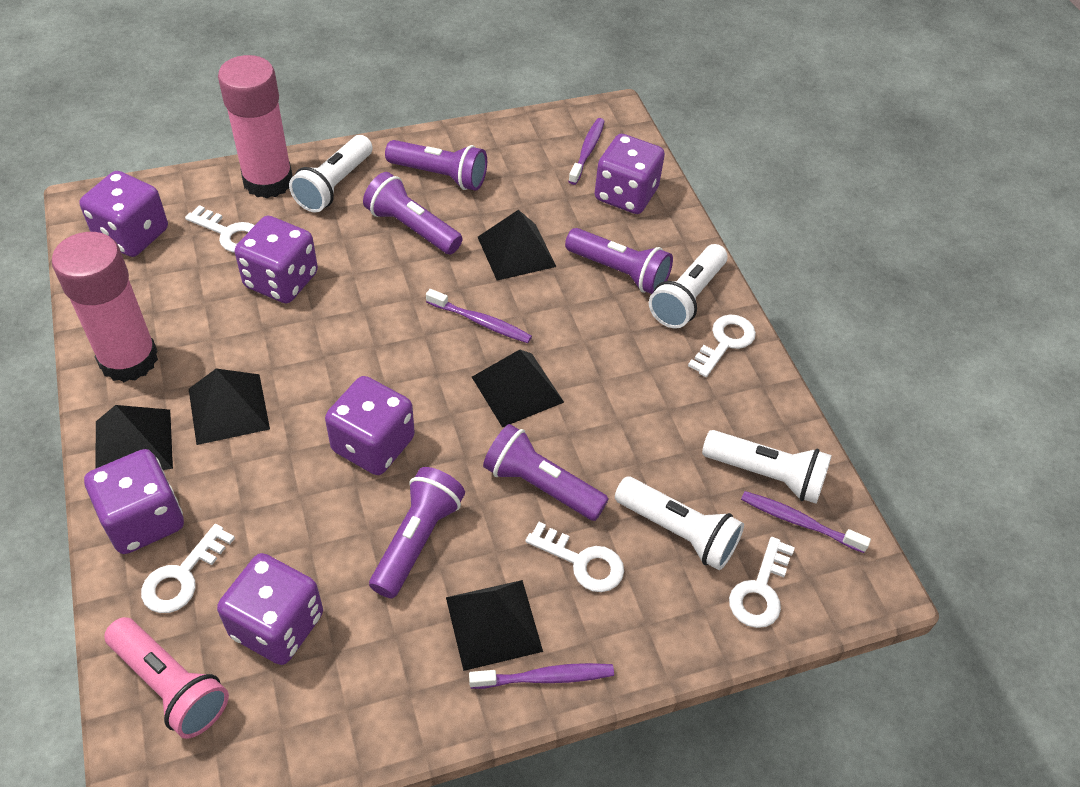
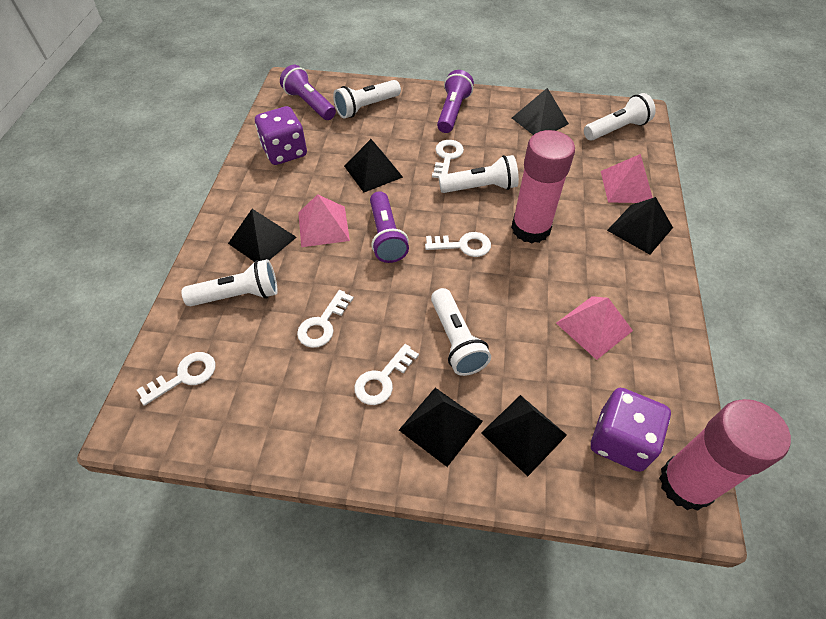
black pyramid: [96,405,173,470] [189,369,270,445] [446,580,543,671] [472,350,564,427] [478,210,556,280] = 5 -> [228,209,297,262] [344,139,403,192] [399,388,483,467] [481,395,567,476] [512,88,569,135] [607,197,673,255] = 6
pink flashlight: [104,617,229,739] = 1 -> none = 0
pink pyramid: none = 0 -> [298,194,350,247] [556,296,633,360] [601,154,653,203] = 3
purple dice: [79,171,168,257] [84,449,184,554] [217,553,323,665] [235,216,318,303] [325,376,415,475] [595,134,665,214] = 6 -> [255,106,307,165] [591,388,671,472] = 2
purple flashlight: [363,172,463,254] [369,467,465,598] [385,140,487,191] [483,424,609,521] [565,228,673,294] = 5 -> [280,65,336,120] [370,191,409,263] [437,70,474,133] = 3
purple toothbrush: [426,289,532,343] [469,663,614,689] [568,118,605,185] [741,491,871,553] = 4 -> none = 0
white flashlight: [289,135,373,213] [615,477,744,570] [649,244,728,328] [702,430,832,504] = 4 -> [182,259,278,306] [333,80,401,118] [431,288,491,376] [439,155,519,193] [584,93,656,140] = 5

